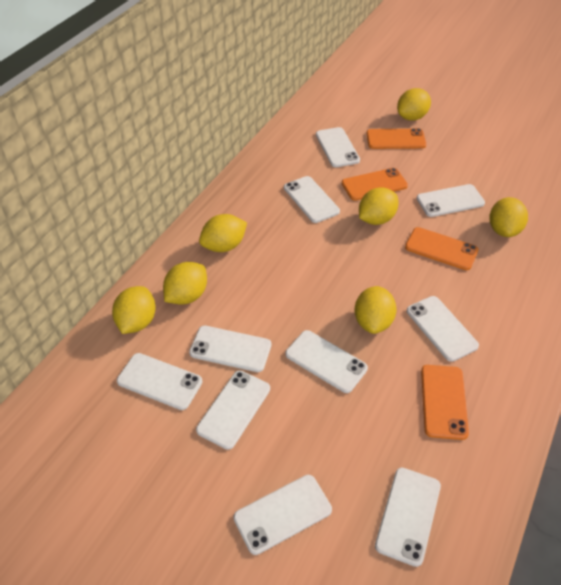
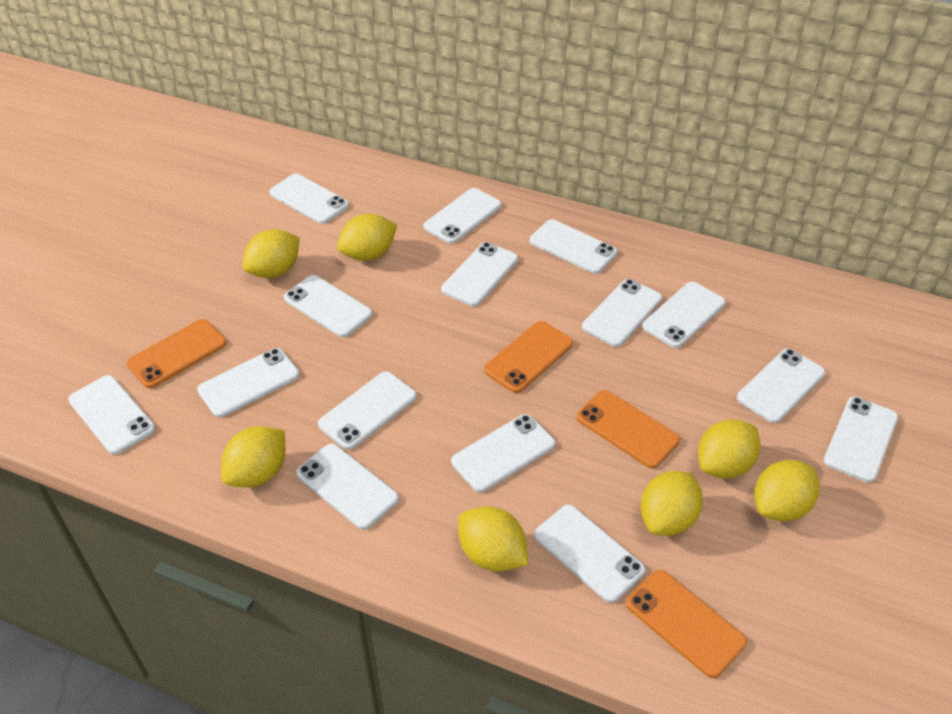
white phone: [117,353,202,410] [189,326,271,372] [196,371,270,450] [233,475,332,555] [284,176,340,223] [285,330,368,393] [316,127,360,167] [375,468,441,567] [407,296,479,362] [416,184,485,217] = 10 -> [68,375,155,455] [197,348,300,417] [269,173,349,224] [284,275,373,337] [296,444,399,530] [318,371,416,450] [423,188,501,244] [441,242,518,306] [451,414,555,492] [530,219,617,274] [534,505,645,603] [582,279,662,347] [642,282,725,348] [737,348,825,423] [823,396,898,483] = 15

